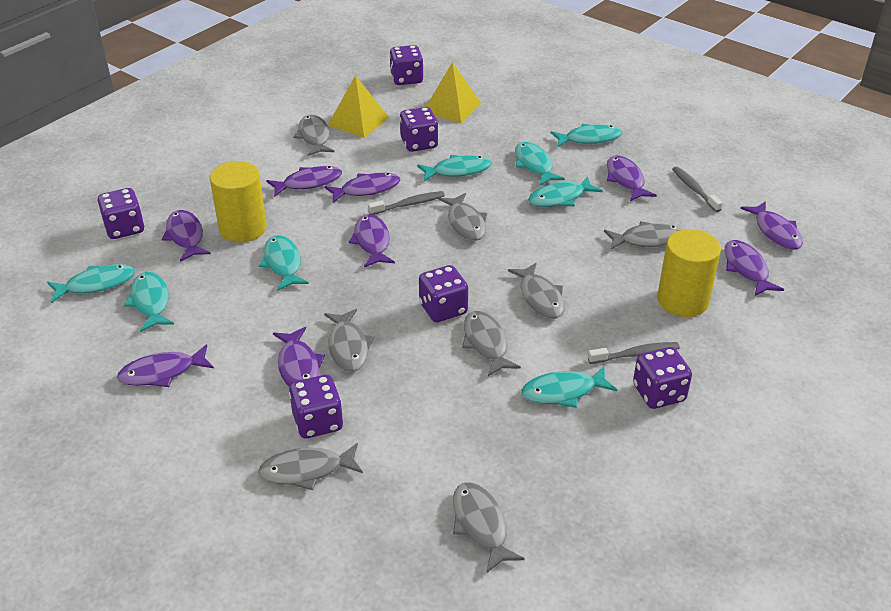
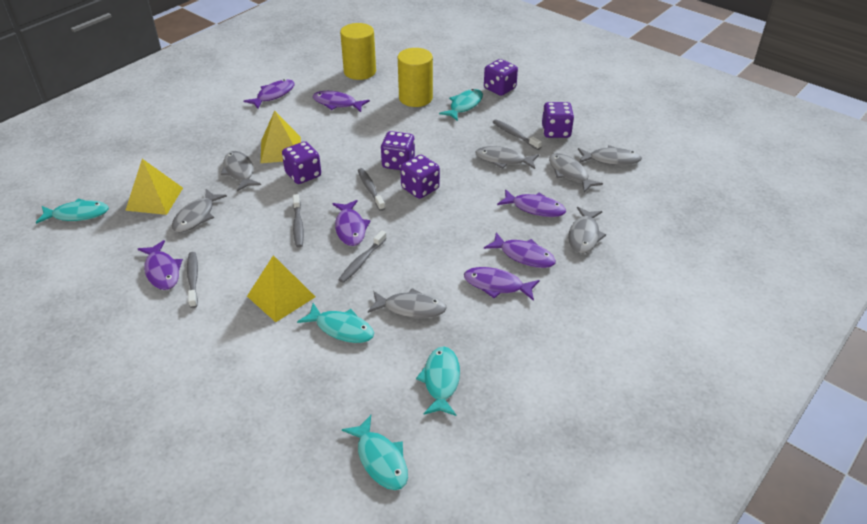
grey fish: [258,443,363,490] [294,115,334,156] [324,309,374,372] [439,193,487,241] [453,482,525,573] [462,311,521,376] [508,263,565,319] [604,221,683,250] = 8 -> [172,189,227,233] [221,151,261,191] [368,288,447,319] [475,146,539,169] [549,153,603,193] [568,207,606,253] [578,145,642,165] = 7
grey toothbrush: [368,191,445,215] [588,342,680,364] [672,166,723,212] = 3 -> [187,252,198,308] [293,194,304,248] [338,230,387,283] [358,168,385,211] [493,119,542,150] = 5
purple dice: [97,188,144,239] [289,375,343,439] [389,45,423,85] [400,107,438,152] [419,265,468,322] [633,347,692,409] = 6 -> [282,141,321,184] [381,131,415,170] [400,155,440,199] [484,59,518,96] [542,102,574,138] = 5
purple fish: [117,344,214,387] [162,210,211,262] [266,166,342,197] [273,327,325,387] [324,172,400,203] [349,214,395,267] [607,156,657,201] [725,240,784,296] [740,201,803,250] = 9 -> [138,240,183,290] [244,79,295,109] [313,91,370,112] [332,200,371,246] [464,267,540,301] [484,232,556,268] [497,189,566,217] = 7
turquoise fish: [47,264,135,303] [124,272,174,332] [259,235,309,291] [417,155,492,181] [515,142,565,186] [522,366,617,408] [528,176,603,207] [550,124,622,147] = 8 -> [36,198,109,224] [297,303,374,343] [342,415,408,490] [416,346,460,416] [439,89,483,121] = 5
yellow pyramid: [328,75,389,138] [426,62,481,123] = 2 -> [125,159,183,215] [247,255,315,322] [261,111,301,163] = 3

